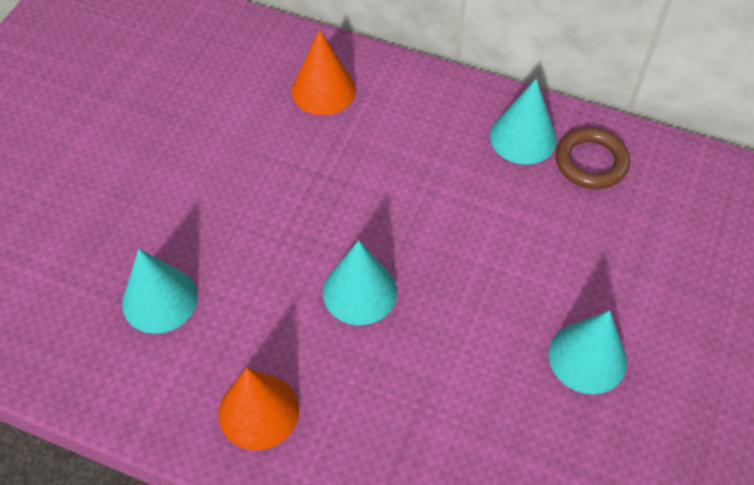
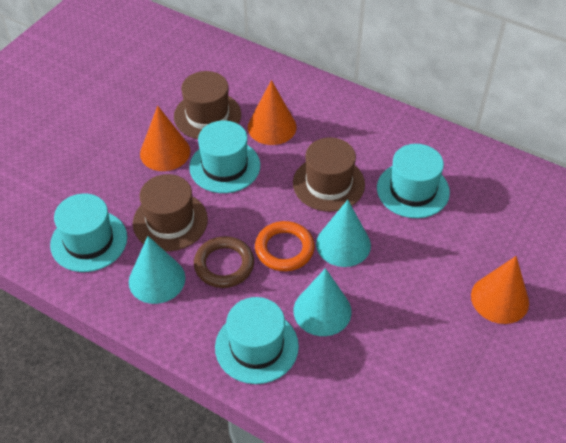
brown hat: none = 0 -> [133,174,208,251] [174,71,241,139] [293,137,365,212] = 3
orange cone: [218,368,299,450] [292,30,356,115] = 2 -> [140,106,190,171] [248,80,296,145] [471,256,529,324] = 3
orange ring: none = 0 -> [255,221,314,271] = 1
turquoise cone: [122,249,198,334] [323,240,397,325] [490,79,557,165] [549,310,627,394] = 4 -> [129,236,185,304] [294,268,352,336] [316,200,371,267] = 3
turquoise hat: none = 0 -> [50,194,127,272] [189,121,260,193] [215,297,299,384] [377,144,450,218] = 4

